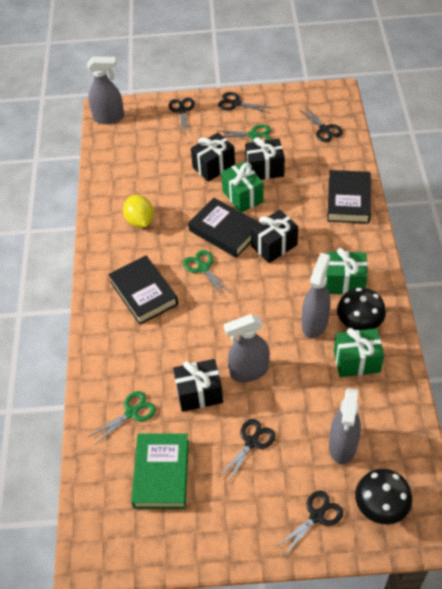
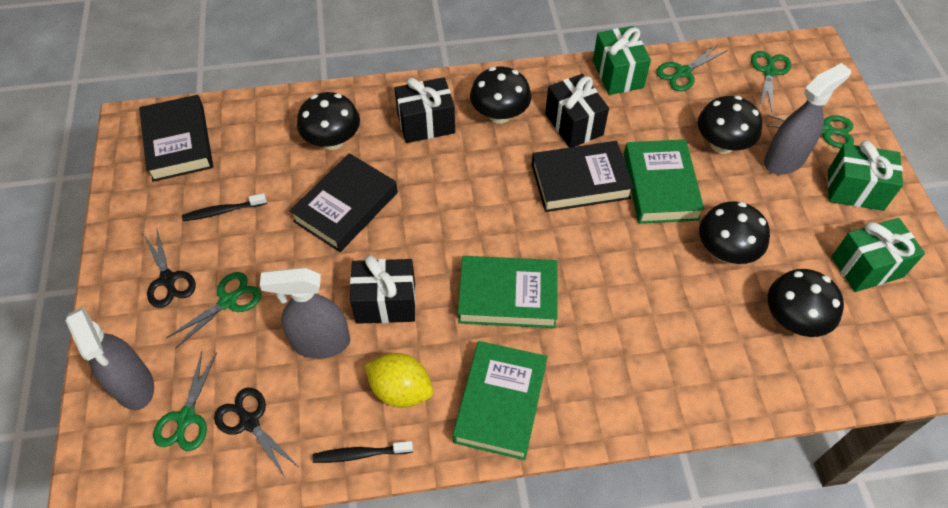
black gift: [173,359,223,412] [191,133,235,182] [245,137,285,180] [251,210,298,263] = 4 -> [350,255,416,324] [394,77,455,143] [545,74,609,148] = 3
black mushroom: [337,288,386,330] [355,469,412,524] = 2 -> [297,92,360,150] [470,66,531,124] [698,96,762,154] [699,201,770,264] [768,269,844,337] = 5
black scissors: [169,98,195,133] [218,92,271,113] [218,419,276,484] [276,491,343,556] [299,106,343,142] = 5 -> [143,227,196,308] [214,388,300,479] = 2
black toothbrush: none = 0 -> [182,193,267,221] [312,441,413,463] = 2
green book: [131,433,189,509] = 1 -> [453,341,547,460] [458,256,558,328] [624,139,705,224] = 3
green scissors: [88,391,156,445] [183,250,232,297] [216,125,271,142] = 3 -> [153,352,217,451] [166,272,262,349] [656,45,726,91] [751,51,791,111] [767,115,854,148] = 5
grey spray bottle: [87,56,124,124] [224,314,270,382] [302,253,331,338] [329,388,361,464] = 4 -> [66,307,154,410] [260,267,350,359] [764,63,851,174] = 3

